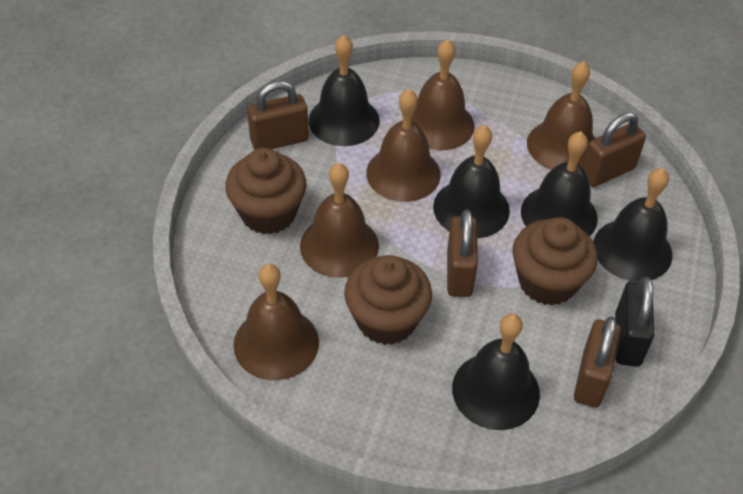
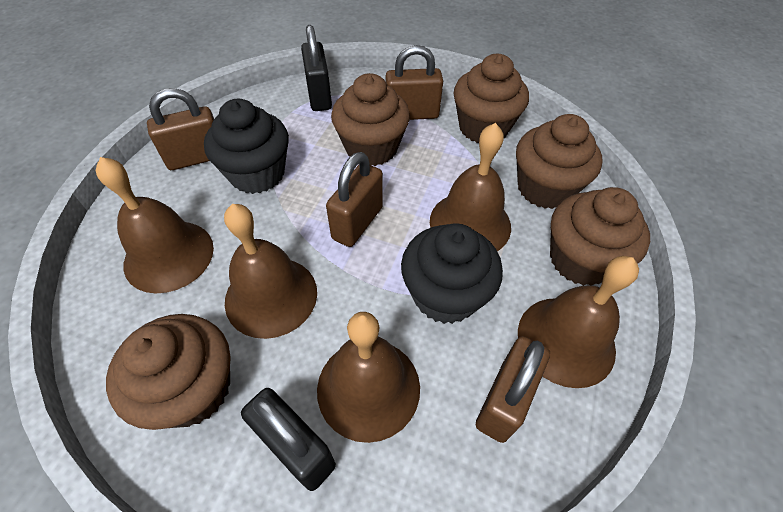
black bell: [308,35,380,146] [433,125,510,238] [452,313,540,430] [521,131,598,236] [593,168,672,282] = 5 -> none = 0
black cupcake: none = 0 -> [204,99,289,194] [401,223,503,324] = 2
black padlock: [615,277,654,367] = 1 -> [241,388,336,491] [301,25,332,111] = 2
brown cupcake: [225,148,307,235] [344,255,432,345] [512,217,598,305] = 3 -> [106,314,231,430] [331,73,410,166] [454,54,529,143] [516,114,602,209] [550,187,650,286] = 5

